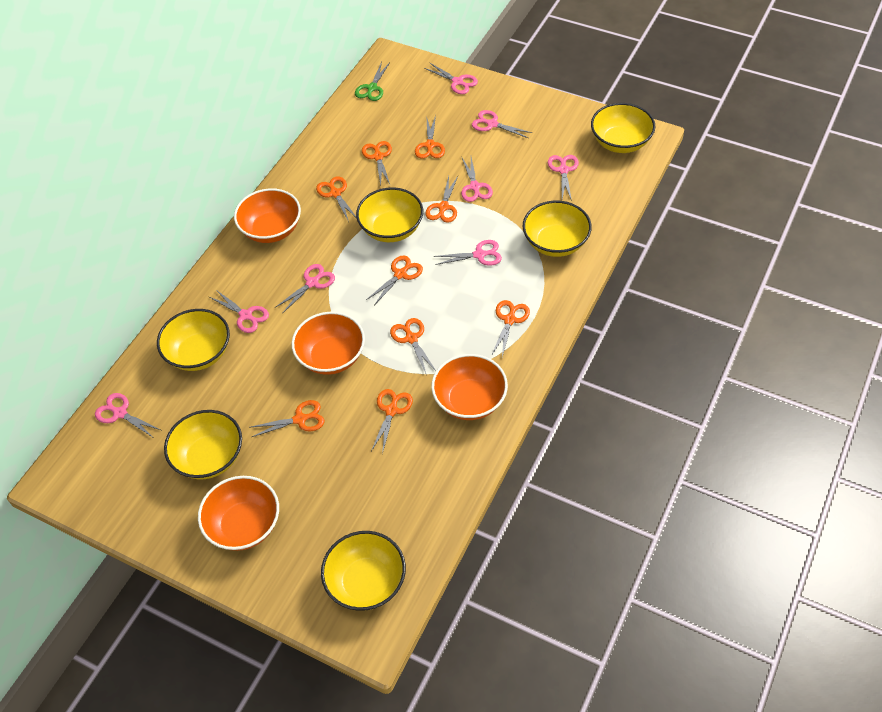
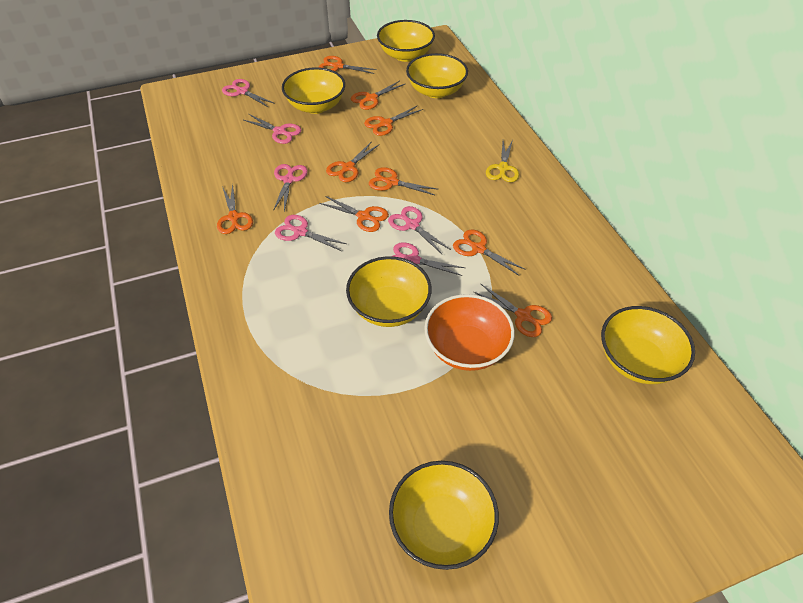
green scissors: [355,62,390,101] = 1 -> none = 0
orange bowl: [198,476,279,551] [234,188,301,243] [292,312,365,375] [431,354,508,420] = 4 -> [424,294,515,371] = 1
pink scissors: [95,393,161,439] [208,290,269,333] [275,264,335,314] [424,63,478,94] [433,240,502,266] [461,157,493,202] [472,110,533,138] [548,155,579,201] = 8 -> [222,79,275,107] [244,114,301,144] [273,164,308,211] [275,215,347,251] [388,206,451,254] [391,242,465,276] = 6
yellow scissors: none = 0 -> [486,140,519,182] = 1

